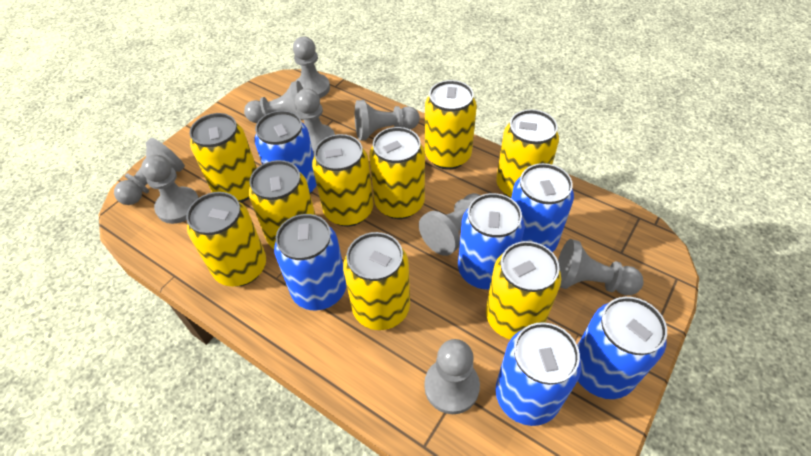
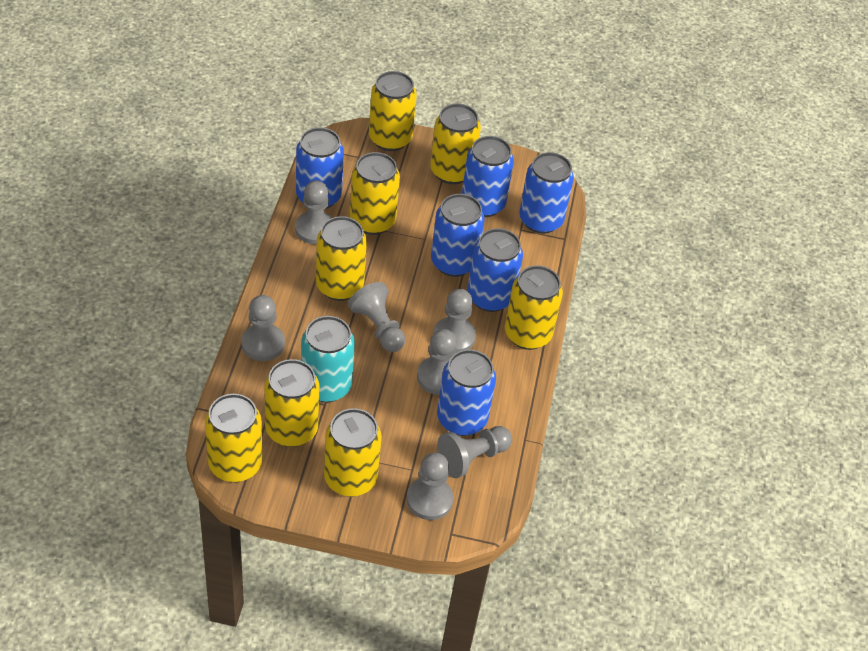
grey pawn: [114,138,185,205] [141,154,199,224] [244,81,303,123] [293,37,330,98] [295,88,335,154] [355,100,420,141] [419,193,481,256] [424,339,480,414] [558,239,644,295] = 9 -> [241,295,285,361] [295,180,332,244] [348,282,405,352] [407,453,453,520] [417,329,457,395] [433,289,476,353] [437,426,512,478] = 7
turquoise can: none = 0 -> [301,316,355,403] = 1
yellow can: [186,192,266,287] [190,113,257,202] [249,160,315,249] [312,134,373,227] [343,232,410,330] [369,127,425,219] [425,80,477,170] [486,241,561,339] [496,109,559,198] = 9 -> [205,394,263,482] [264,359,319,447] [316,216,367,301] [324,408,382,497] [350,152,400,235] [369,71,417,151] [430,104,481,184] [505,265,563,350] = 8

